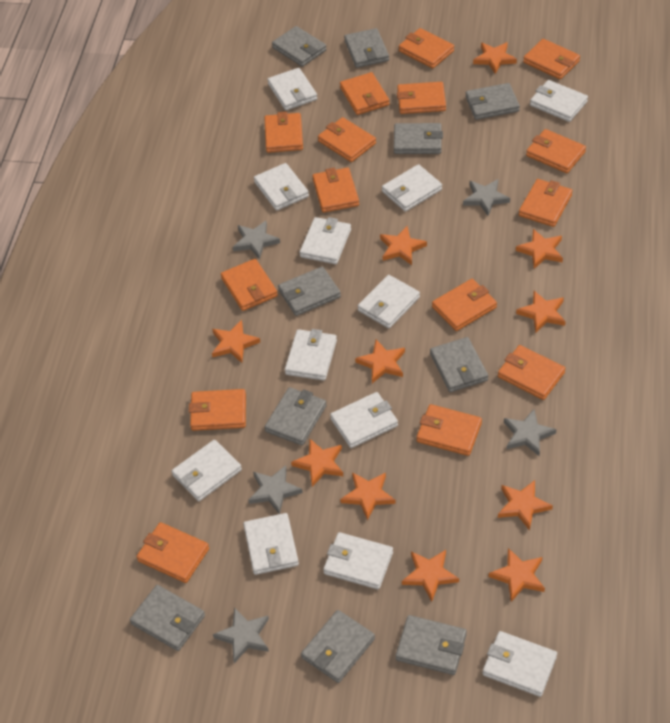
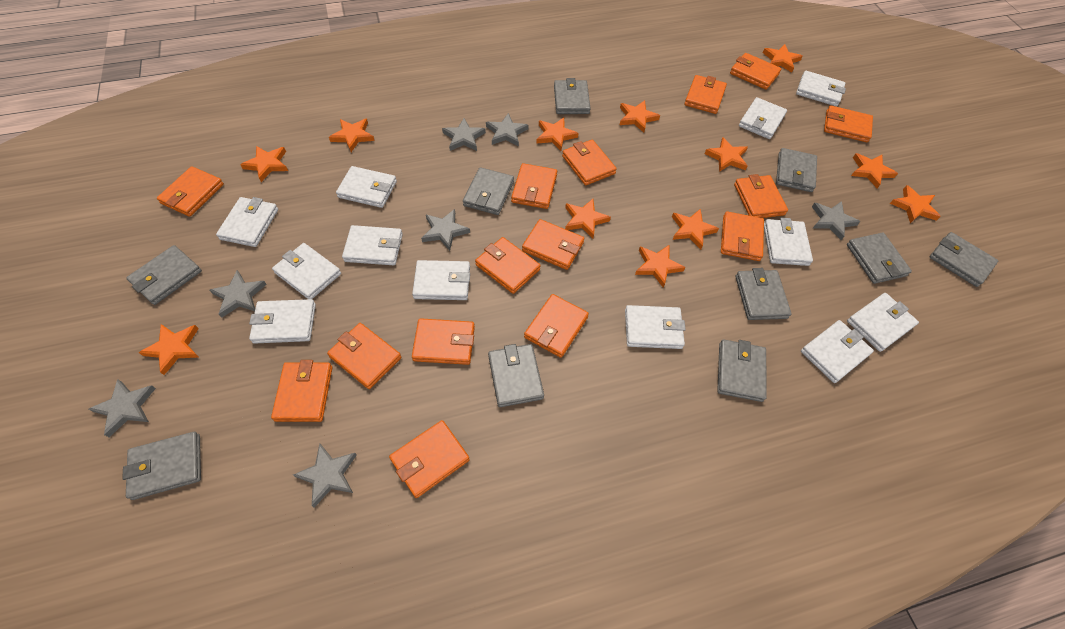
grey star: [213,607,269,663] [233,221,280,260] [248,465,303,514] [463,179,510,216] [504,409,557,456] = 5 -> [89,379,156,437] [210,270,267,318] [293,444,357,508] [421,209,470,251] [442,118,486,151] [486,113,528,147] [812,201,861,240] = 7
orange star: [212,320,260,363] [291,439,343,487] [340,472,396,521] [355,340,405,383] [380,226,427,265] [402,550,459,602] [473,42,517,74] [489,548,545,602] [498,480,553,531] [516,229,563,269] [516,291,566,333] = 11 -> [139,324,199,375] [240,146,288,182] [329,119,375,152] [536,117,579,151] [565,199,611,238] [620,100,660,133] [635,244,685,288] [672,209,719,249] [704,137,748,172] [763,44,803,73] [851,153,898,188] [890,185,941,223] = 12

